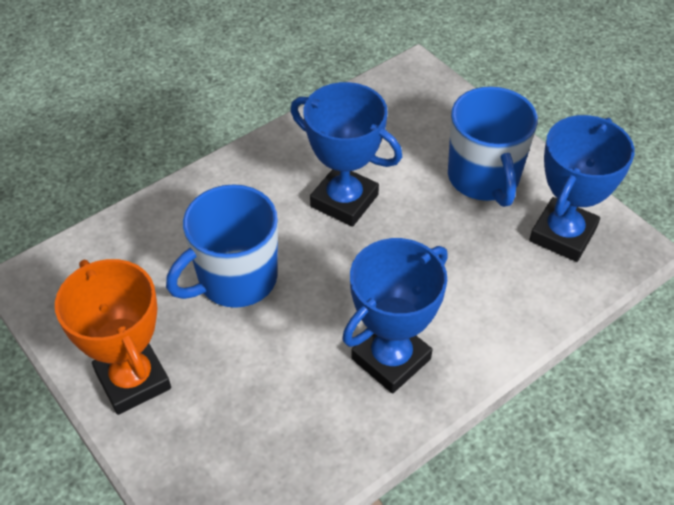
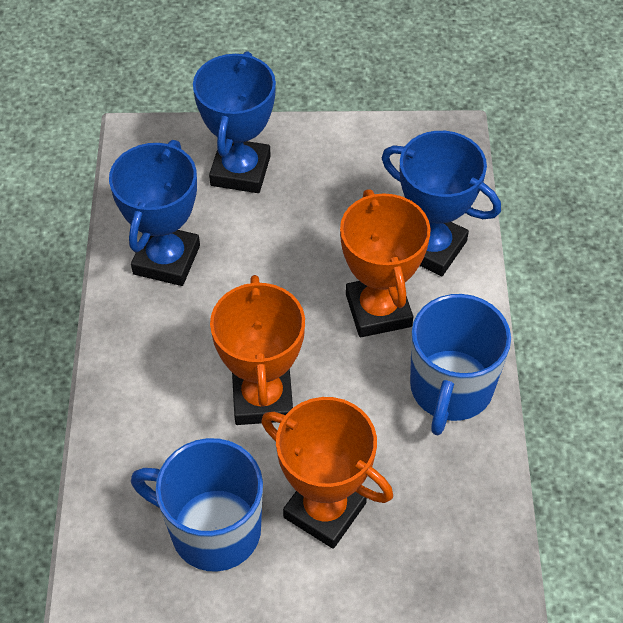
orange trophy: [55,259,171,415] = 1 -> [210,275,305,425] [262,397,393,549] [340,189,431,337] = 3

